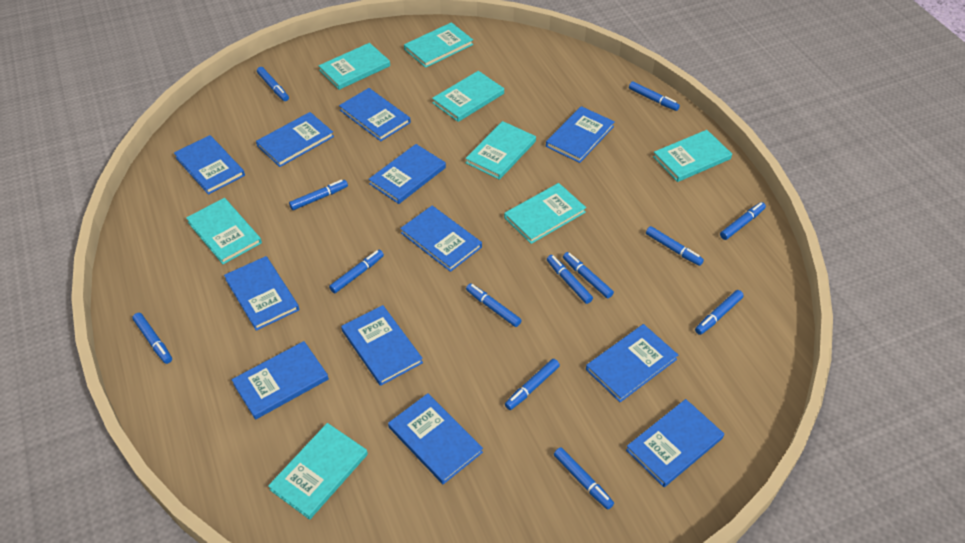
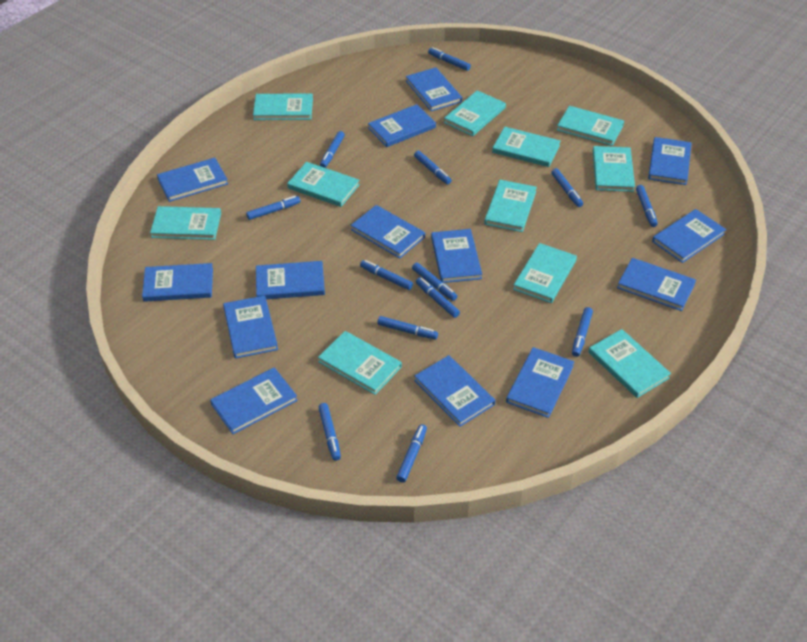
blue book: [174,135,245,195] [224,256,299,331] [232,341,329,420] [256,112,334,167] [339,88,411,141] [341,305,423,386] [369,144,446,204] [388,393,483,484] [400,206,482,272] [546,106,615,163] [586,324,678,402] [626,399,724,487] = 12 -> [142,263,213,302] [157,158,228,202] [210,367,298,434] [223,295,278,359] [256,261,325,299] [351,205,425,259] [368,104,436,147] [406,67,462,111] [414,355,495,427] [431,229,482,283] [506,347,574,418] [617,258,696,311] [648,137,691,185] [652,209,726,263] = 14
turquoise book: [186,198,262,264] [268,423,368,520] [319,43,390,90] [404,22,473,68] [432,71,504,122] [465,121,536,180] [504,183,586,244] [653,130,732,182] = 8 -> [150,206,221,240] [253,93,313,120] [287,162,360,207] [318,331,402,395] [444,90,506,136] [484,180,537,232] [492,127,561,167] [513,243,577,303] [557,106,624,146] [589,329,671,398] [593,146,635,192] = 11

